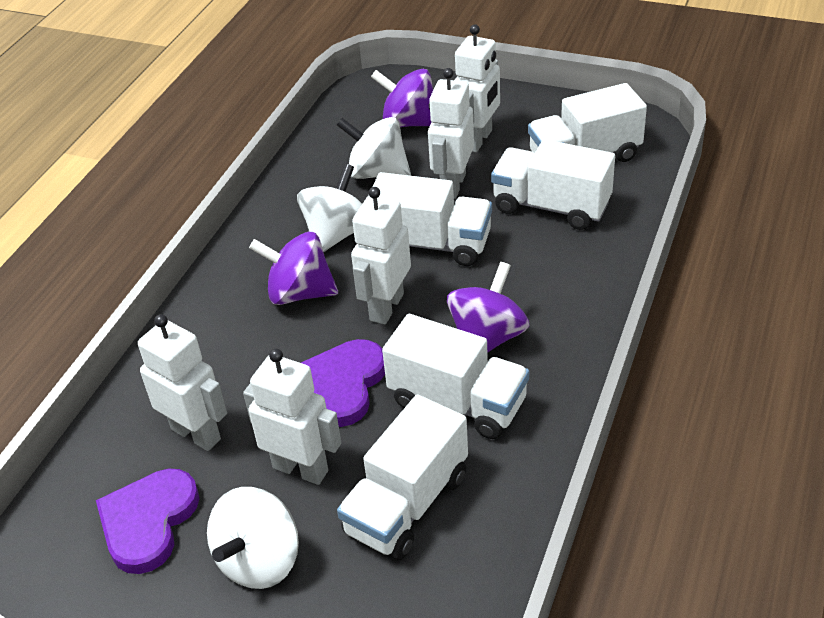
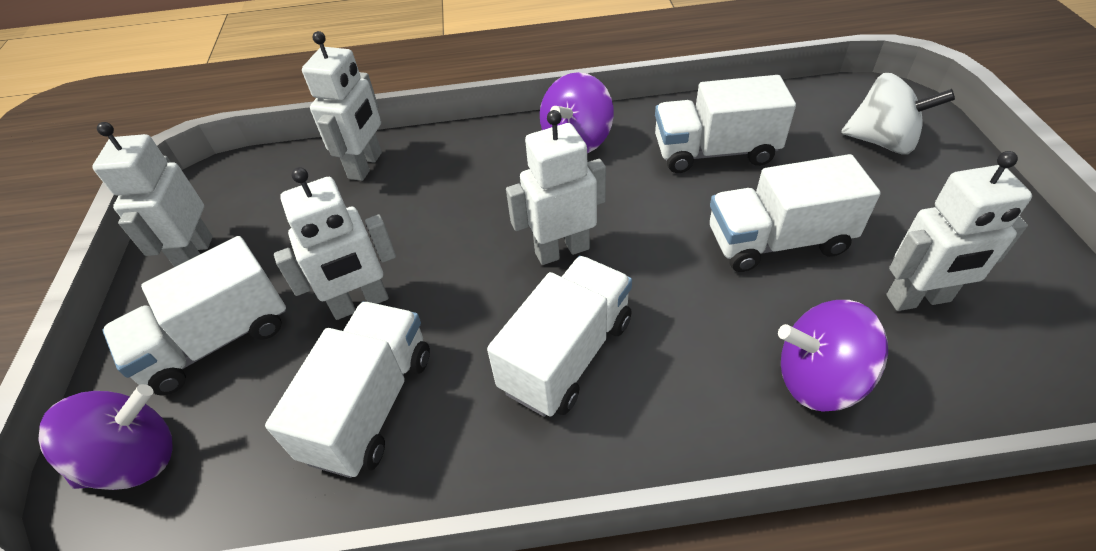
purple heart: [96,468,200,574] [301,339,385,427] = 2 -> none = 0
white spinning top: [207,487,299,589] [297,164,362,252] [337,117,411,179] = 3 -> [841,73,955,154] = 1

